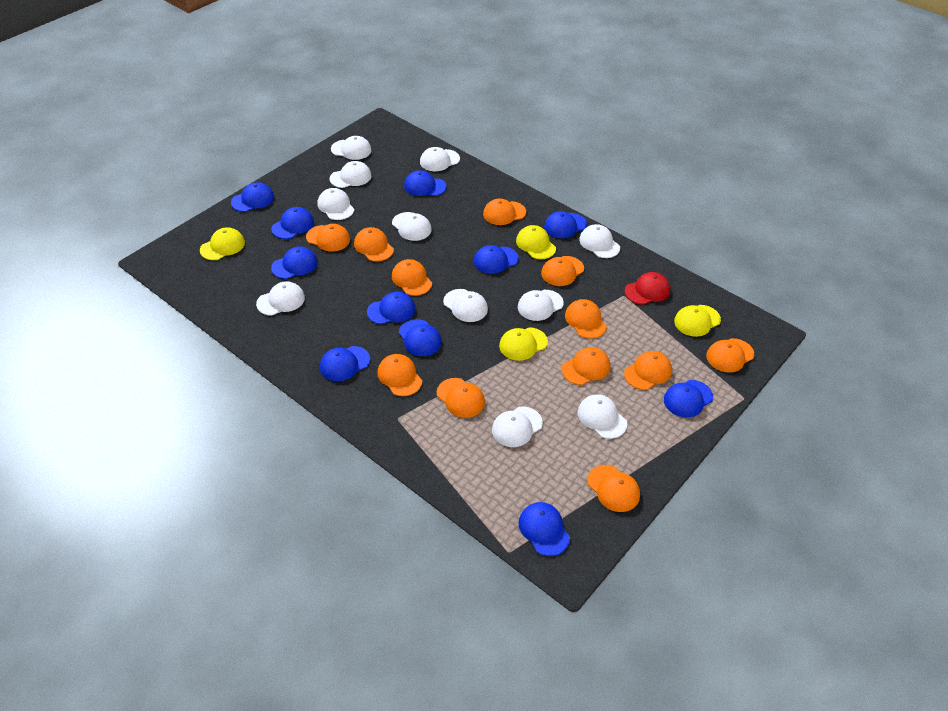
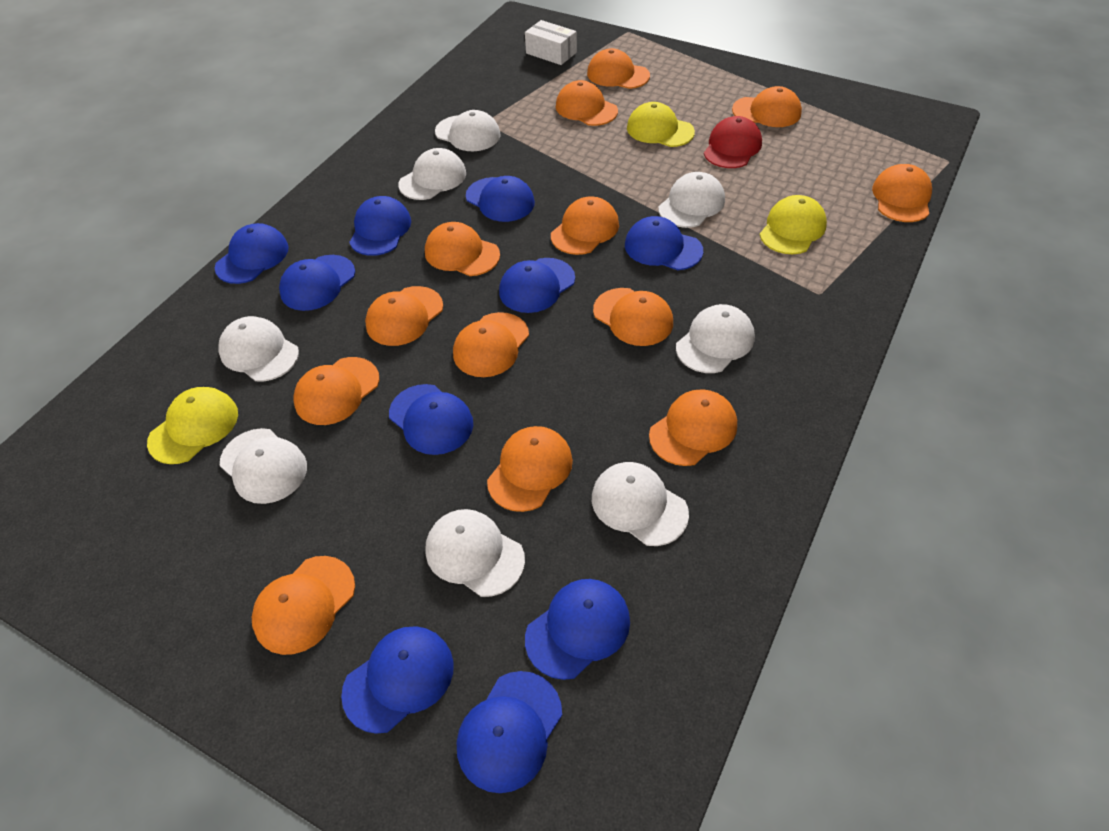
blue cap: [231,182,274,212] [271,207,314,239] [271,246,318,279] [320,346,370,381] [367,292,416,324] [399,319,442,356] [404,170,447,196] [474,245,519,274] [518,502,570,556] [544,211,587,238] [664,380,713,418] = 11 -> [215,223,289,284] [279,255,355,311] [341,626,454,734] [349,196,411,256] [389,384,473,455] [457,671,562,793] [466,176,535,222] [499,258,575,313] [525,579,630,680] [625,216,703,270] = 10
orange cap: [306,224,350,252] [354,227,394,261] [377,354,422,396] [392,259,432,296] [437,378,485,418] [483,199,526,225] [541,256,584,286] [562,347,610,385] [565,299,607,339] [587,465,640,512] [624,351,672,390] [706,338,754,373] = 12 -> [252,556,355,655] [294,357,379,425] [365,286,443,346] [425,222,500,276] [453,312,529,377] [487,426,573,512] [551,196,619,255] [556,80,618,126] [587,48,650,89] [593,288,673,346] [649,389,737,466] [732,86,802,127] [872,164,932,222] = 13
white box: none = 0 -> [525,20,577,65] = 1
white cap: [256,281,305,316] [318,188,354,220] [330,161,371,188] [331,136,372,160] [392,212,432,241] [420,147,460,171] [443,289,488,322] [492,406,543,447] [518,290,564,321] [578,395,627,439] [579,224,620,258] = 11 -> [218,316,299,381] [220,428,307,504] [399,148,466,200] [425,509,525,597] [435,110,501,151] [592,462,689,546] [658,172,725,228] [676,304,755,373] = 8
yellow cap: [200,227,245,260] [499,327,548,361] [516,225,556,259] [674,305,721,337] = 4 -> [147,387,238,464] [627,102,695,147] [760,195,827,254] = 3

